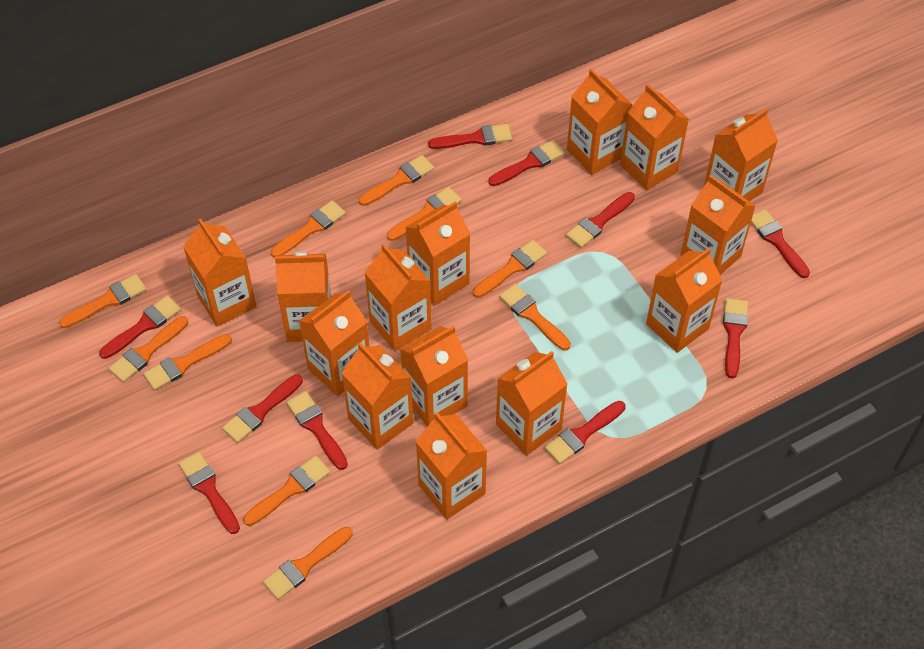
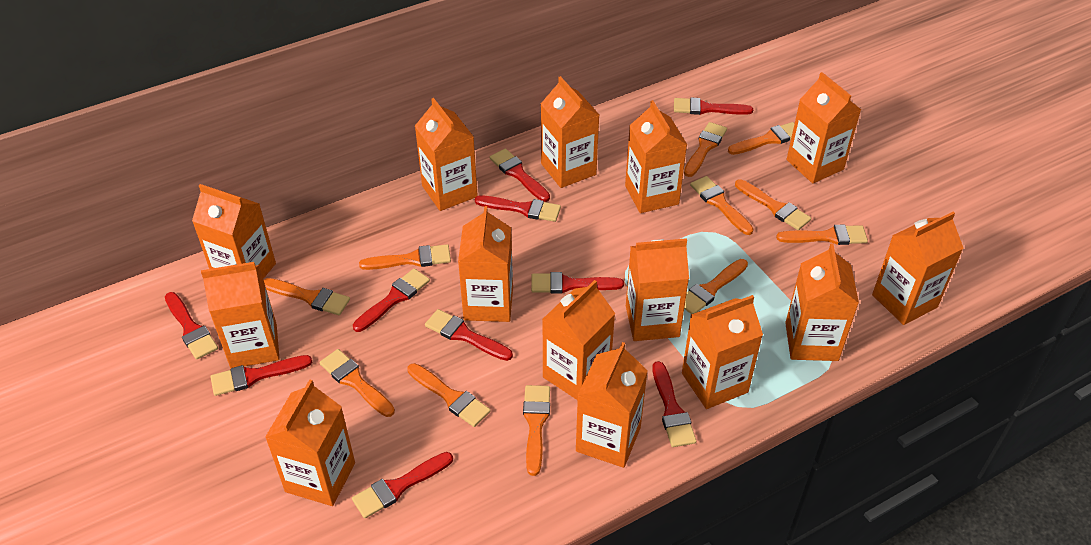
orange brush: [59,274,147,328] [109,316,188,382] [143,334,232,390] [243,455,331,526] [263,527,353,600] [271,200,346,258] [359,155,434,206] [387,187,462,241] [473,240,547,298] [499,284,571,350] = 10 -> [264,278,350,315] [320,349,395,417] [359,244,451,270] [407,363,491,427] [523,385,550,476] [684,122,727,177] [684,259,748,314] [690,176,753,235] [728,122,795,155] [735,179,811,230] [776,225,868,245] = 11

